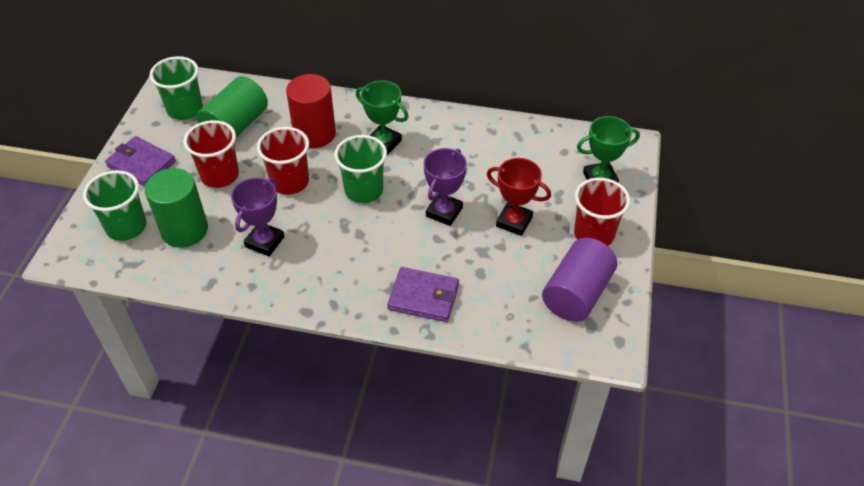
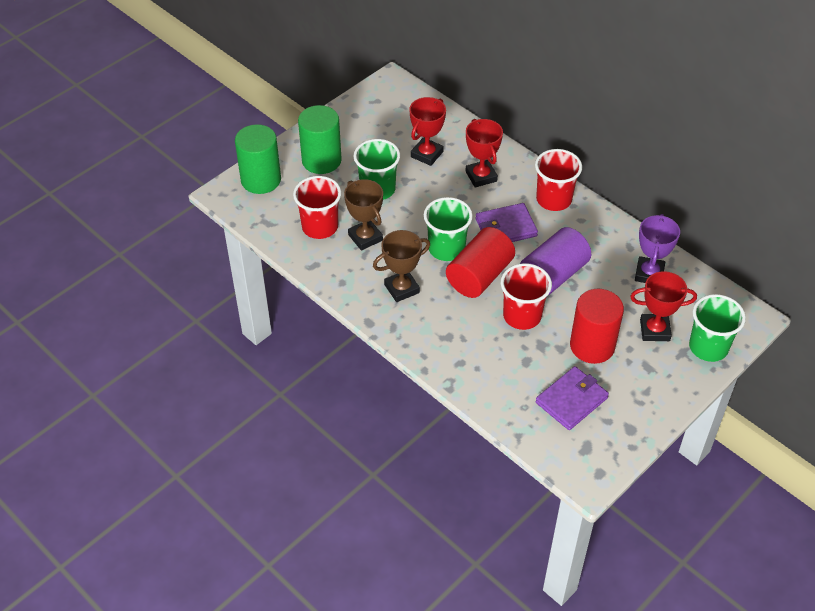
brown trophy: none = 0 -> [344,179,383,251] [373,230,430,302] = 2
green trophy: [356,80,408,155] [577,116,640,183] = 2 -> none = 0
purple trophy: [231,178,285,256] [423,148,467,226] = 2 -> [635,214,680,283] = 1
red cylinder: [286,74,336,148] = 1 -> [446,227,515,298] [570,289,624,364] = 2
red trophy: [487,158,551,236] = 1 -> [410,97,446,166] [466,119,503,188] [630,271,697,341] = 3

